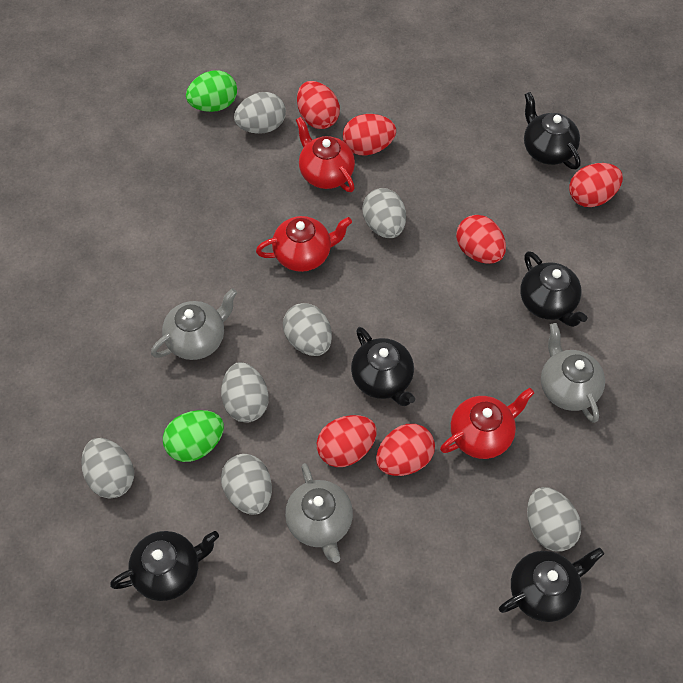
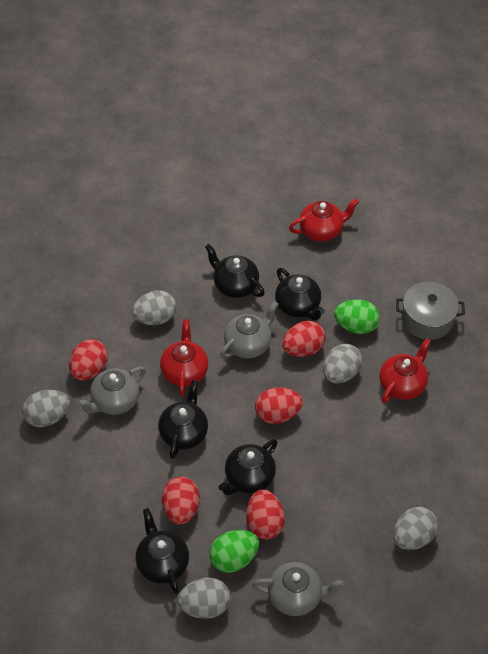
grey egg: [81,438,134,498] [221,362,269,423] [221,454,272,515] [234,92,286,134] [283,303,332,356] [362,188,406,238] [527,487,581,552] = 7 -> [22,390,70,428] [132,290,176,325] [177,577,231,619] [323,344,362,383] [393,507,438,550] = 5
grey pot: none = 0 -> [396,282,465,340] = 1
red egg: [297,81,340,129] [317,415,377,467] [343,114,396,155] [376,424,435,476] [456,215,506,264] [569,163,623,207] = 6 -> [69,339,108,380] [162,477,200,525] [246,489,285,540] [255,387,303,424] [282,321,326,357] = 5

